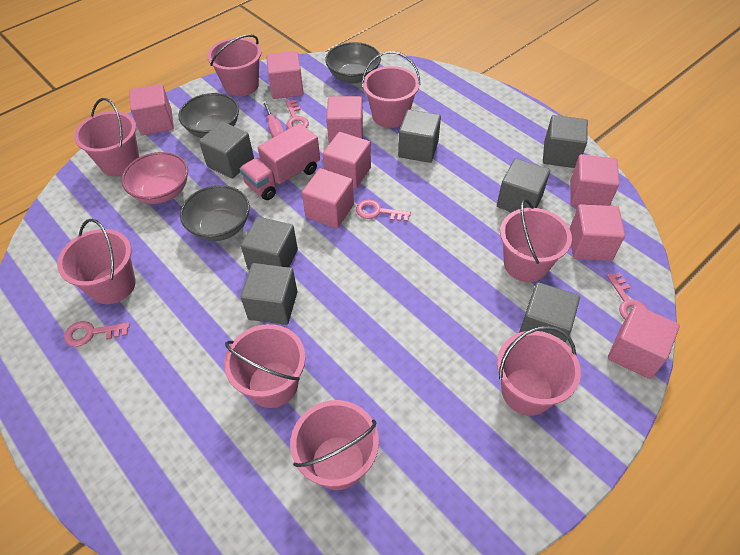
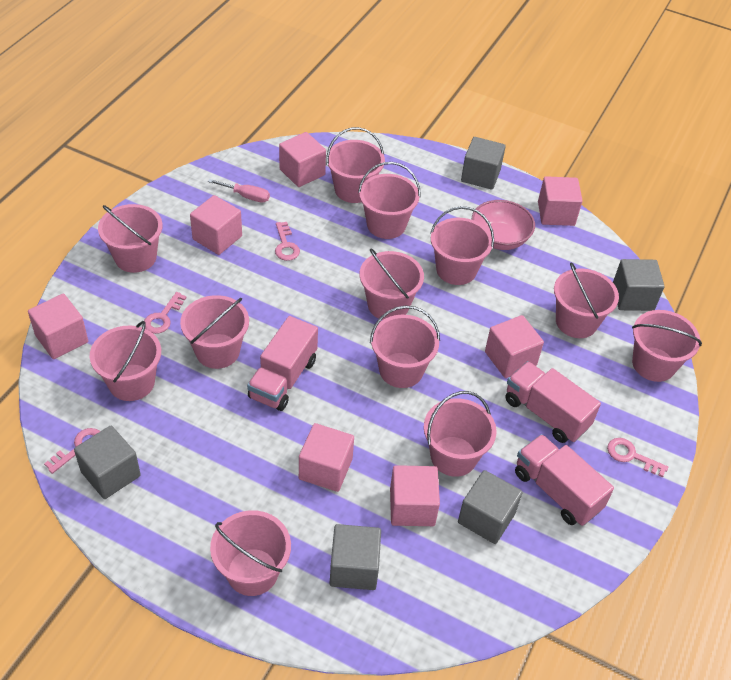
grey bowl: [178,93,239,138] [180,185,250,241] [325,42,381,83] = 3 -> none = 0
grey cube: [199,121,254,179] [240,263,297,325] [241,216,298,270] [398,109,441,163] [497,158,550,212] [519,282,580,342] [543,115,588,168] = 7 -> [74,426,141,499] [330,524,381,590] [458,470,523,544] [461,137,506,190] [613,259,664,311] = 5
pink bucket: [57,219,136,304] [74,98,139,176] [207,34,262,96] [224,324,306,408] [290,400,379,490] [362,51,420,128] [497,326,581,416] [500,199,572,282] = 8 -> [90,321,161,401] [98,204,163,273] [180,295,249,369] [210,510,291,596] [326,127,385,203] [358,162,421,239] [360,249,424,320] [370,305,440,388] [424,391,497,477] [430,206,494,285] [554,262,619,338] [632,310,702,382] = 12
pink cube: [129,84,174,135] [266,51,304,99] [302,168,354,229] [323,132,371,189] [326,96,363,144] [569,204,625,261] [570,154,619,206] [608,305,680,379] = 8 -> [28,294,88,359] [190,195,242,255] [279,132,326,187] [299,423,354,492] [390,465,440,526] [485,315,544,378] [538,176,583,226] = 7
pink truck: [240,123,320,200] = 1 -> [247,316,318,411] [505,361,601,443] [515,434,614,526] = 3

